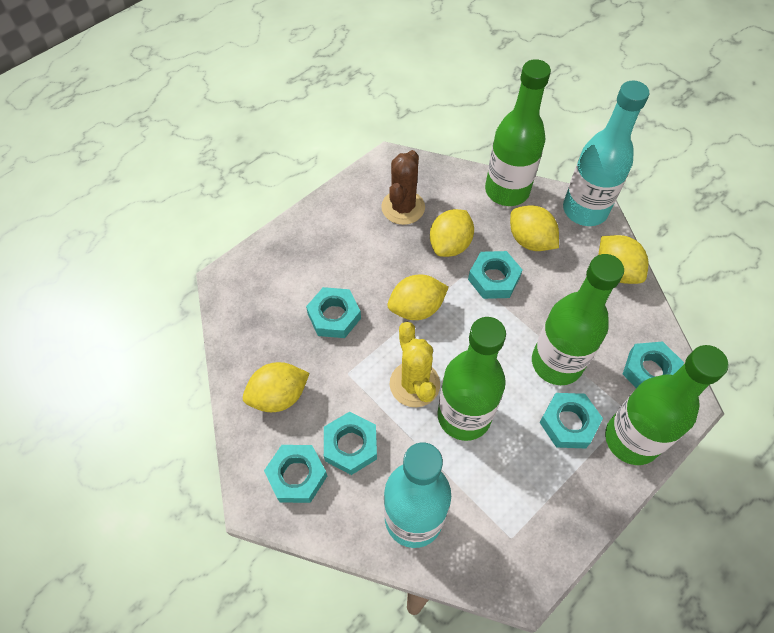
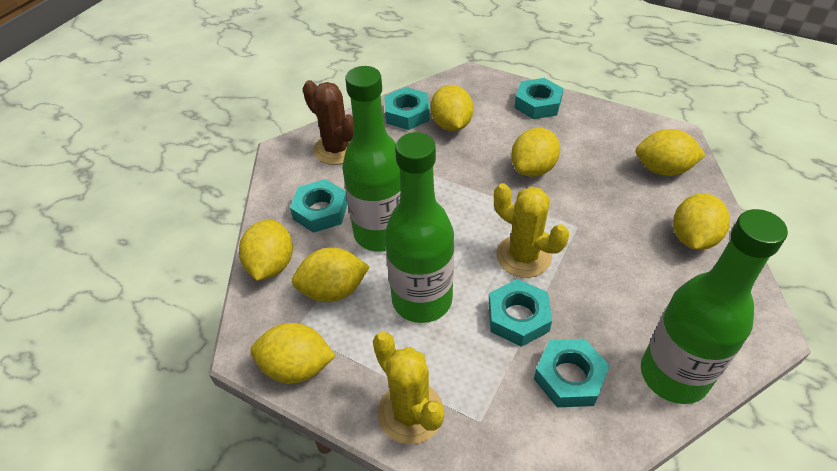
green bottle: [437,317,506,441] [485,59,551,206] [532,254,624,385] [605,345,729,465] = 4 -> [342,66,400,252] [385,132,454,323] [641,209,788,404] = 3
turquoise bottle: [384,443,451,548] [563,81,649,226] = 2 -> none = 0
turquoise nut: [264,445,327,503] [306,287,361,338] [324,412,377,475] [468,251,522,299] [539,393,603,448] [623,341,684,388] = 6 -> [290,179,348,233] [385,87,430,130] [489,279,552,347] [514,78,564,119] [534,339,610,407] = 5
yellow cactus: [390,322,440,407] = 1 -> [373,332,444,444] [494,183,569,278] = 2
yellow lemon: [243,362,310,412] [387,275,449,320] [430,209,474,257] [510,205,559,251] [599,235,649,284] = 5 -> [239,220,293,281] [250,323,335,384] [292,248,370,302] [431,85,473,131] [511,128,560,177] [635,129,705,176] [673,193,730,250] = 7

